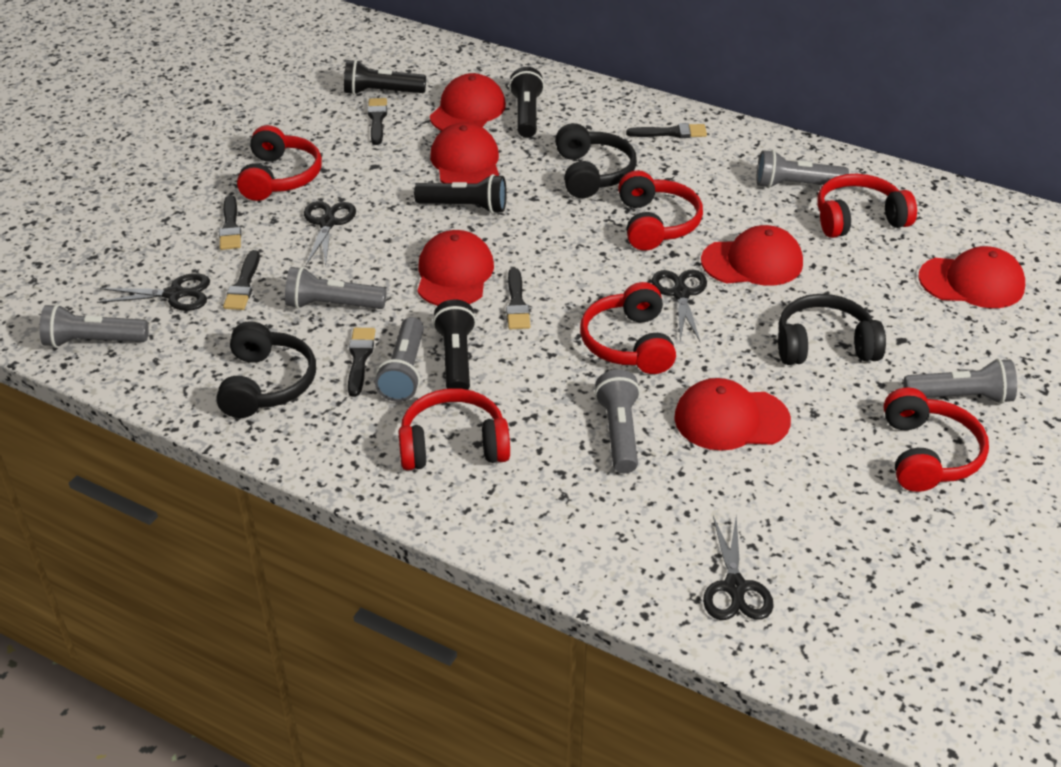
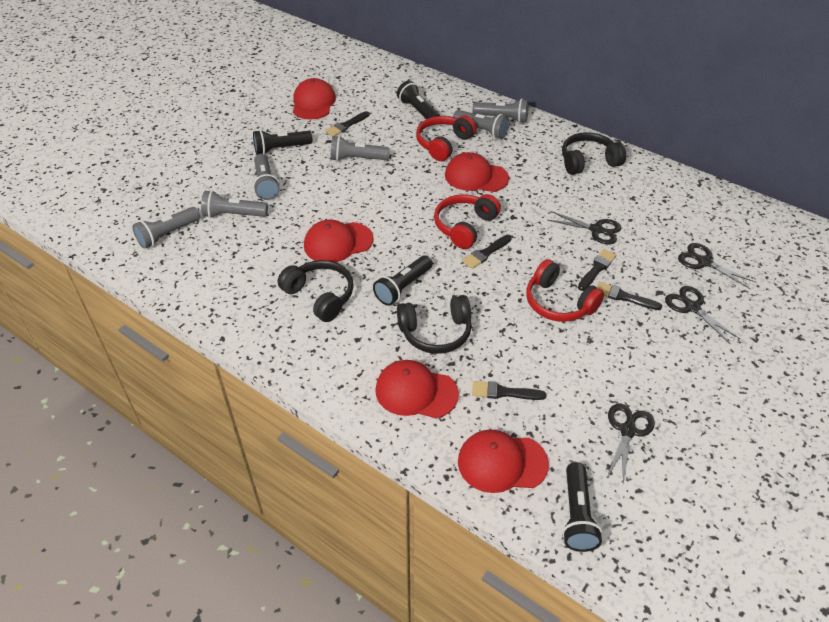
black brush: [219,195,241,250] [223,250,260,310] [348,328,375,397] [368,98,387,145] [506,268,530,329] [626,123,707,138] = 6 -> [325,111,369,136] [462,235,512,269] [472,381,546,400] [578,249,616,291] [597,282,662,310] = 5
red cap: [417,230,494,306] [430,73,506,131] [430,122,499,183] [674,378,791,451] [701,225,803,286] [919,246,1025,308] = 6 -> [293,78,336,120] [304,220,374,262] [375,360,459,418] [445,152,509,192] [458,430,549,493] = 5
red headphones: [237,125,322,201] [398,388,510,470] [580,282,676,374] [618,170,703,251] [817,174,917,238] [884,387,989,492] = 6 -> [416,115,476,161] [434,194,501,249] [526,259,604,322] = 3

